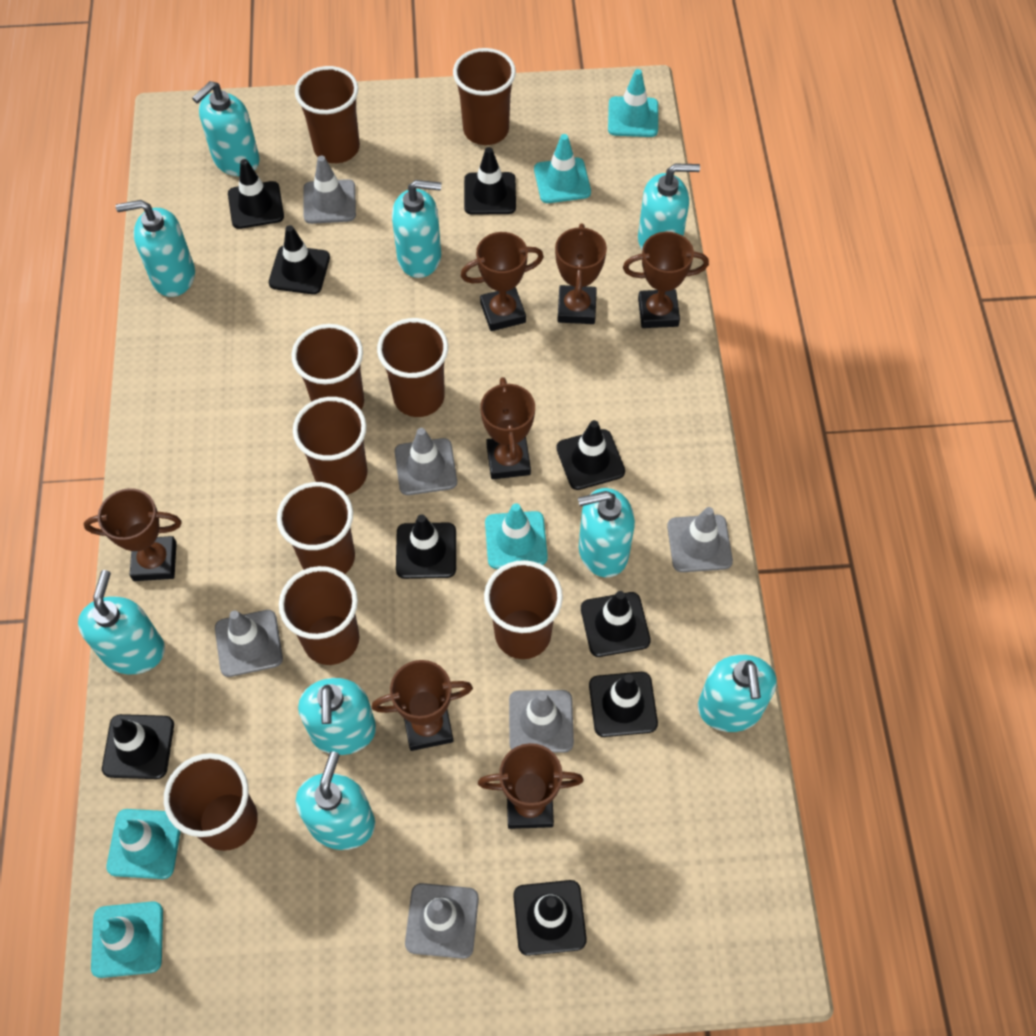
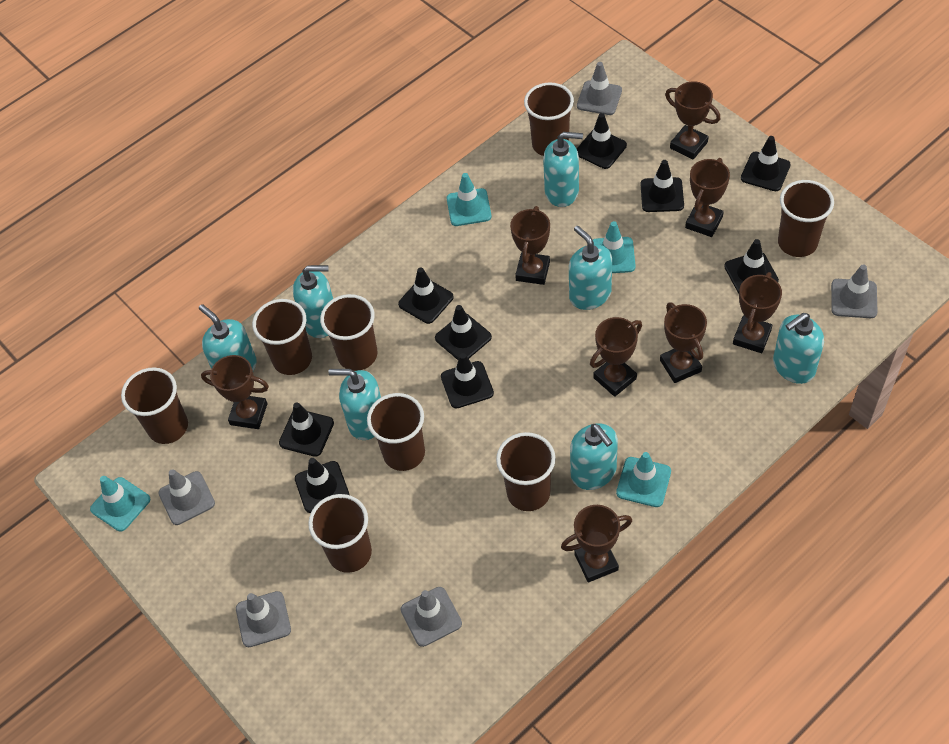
brown cup: [164,753,258,851] [277,482,355,574] [279,566,359,665] [292,324,364,410] [293,397,368,495] [295,66,360,163] [377,318,448,417] [453,48,516,145] [484,560,563,659] = 9 -> [121,367,188,444] [252,299,312,375] [308,494,372,573] [320,294,377,371] [367,393,425,471] [496,432,556,511] [524,83,574,156] [778,180,834,257] = 8
brown trophy: [84,488,182,581] [372,660,473,751] [460,232,544,331] [478,743,584,829] [480,377,535,479] [555,224,607,324] [623,232,709,328] = 7 -> [201,355,269,429] [510,206,550,285] [561,505,633,582] [590,317,642,397] [660,302,707,383] [665,81,720,160] [685,158,730,237] [733,272,782,353] = 8
grey traffic cone: [215,610,283,677] [303,156,356,224] [395,428,457,495] [405,883,479,959] [509,690,574,753] [667,507,733,572] = 6 -> [159,469,215,525] [236,591,291,647] [401,587,462,647] [577,62,622,115] [831,265,877,318] = 5
turquoise soap dispenser: [78,570,165,674] [116,200,195,297] [192,81,260,176] [296,751,375,850] [298,678,376,755] [392,180,441,278] [578,488,635,577] [638,164,700,249] [698,655,777,732] = 9 -> [199,304,257,371] [293,265,333,338] [328,369,381,440] [543,132,583,207] [569,226,612,310] [570,423,618,490] [773,313,824,384] = 7
turquoise traffic cone: [91,901,163,978] [106,809,181,879] [485,503,548,569] [534,134,591,203] [608,69,658,137] = 5 -> [90,476,150,532] [447,173,492,226] [593,221,636,273] [616,452,671,507] = 4

